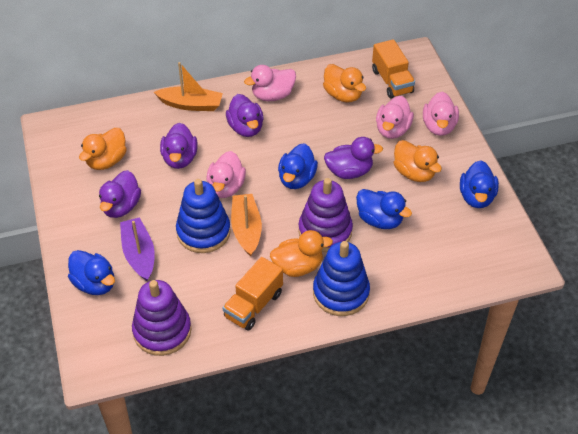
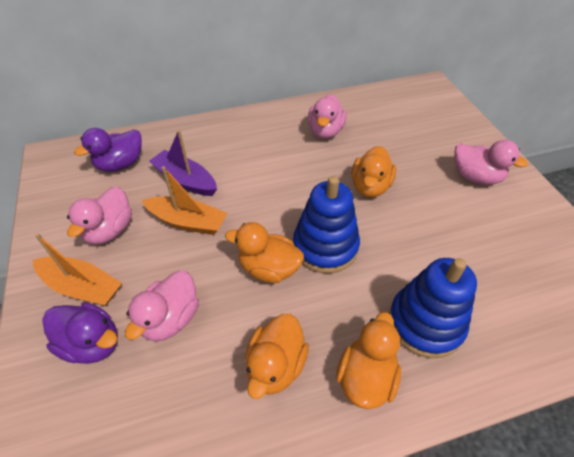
blue duck: [68,250,115,295] [278,143,318,189] [356,189,412,229] [460,161,499,208] = 4 -> none = 0
orange truck: [223,257,283,331] [372,39,415,99] = 2 -> none = 0
purple duck: [99,170,141,218] [160,123,198,169] [226,94,264,137] [324,137,383,179] = 4 -> [42,303,118,364] [74,128,142,172] = 2
purple stacking toy: [132,280,191,356] [298,178,353,252] = 2 -> none = 0

